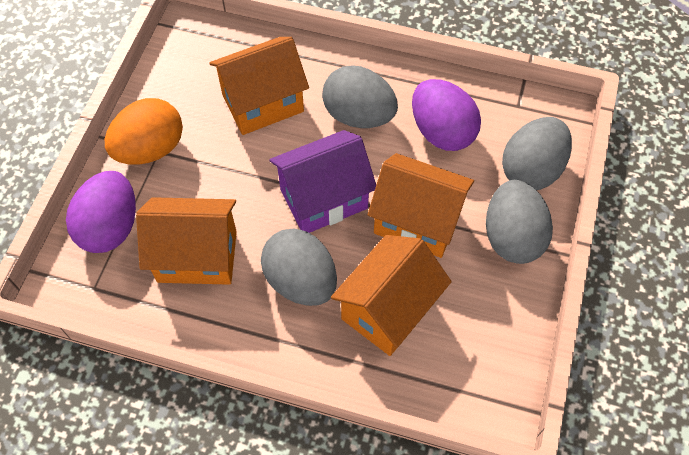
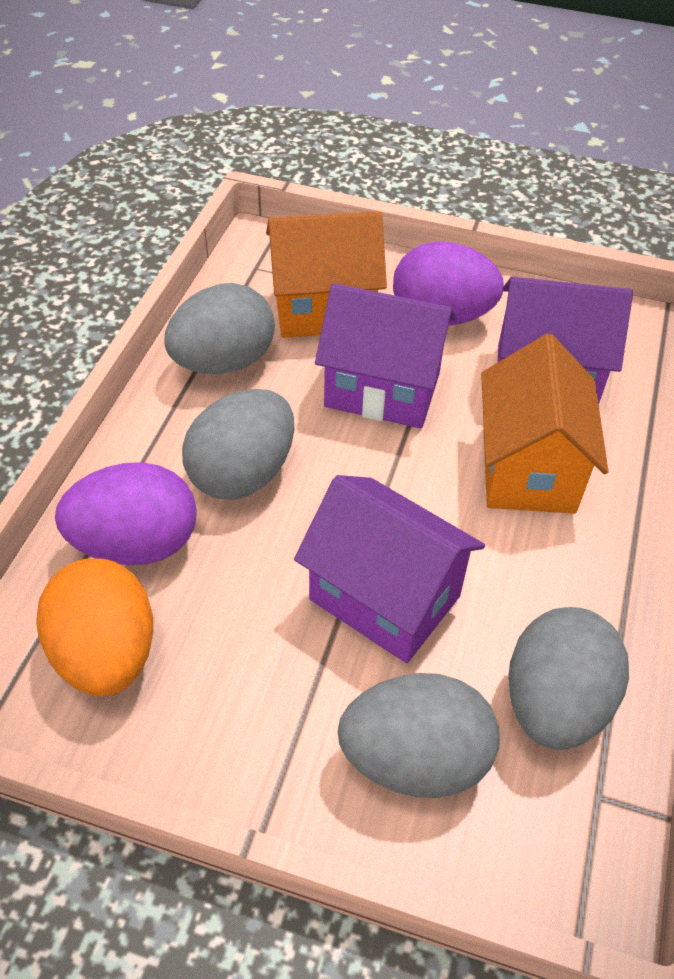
orange house: [136,197,237,285] [209,37,309,135] [331,235,452,356] [368,153,474,258] = 4 -> [266,211,387,338] [481,334,608,514] = 2
purple house: [269,130,376,233] = 1 -> [294,475,485,663] [315,283,456,429] [498,277,633,404] = 3

